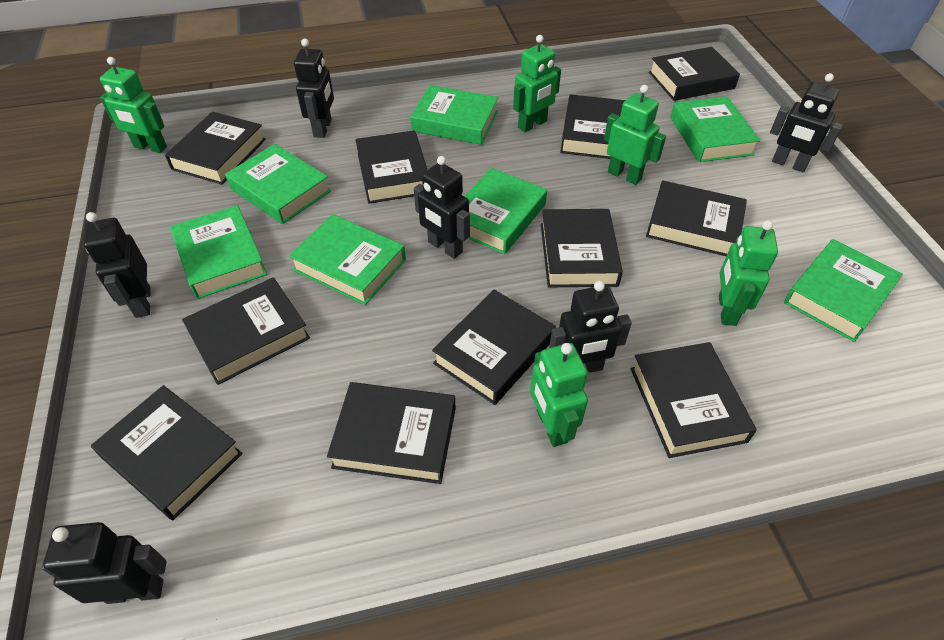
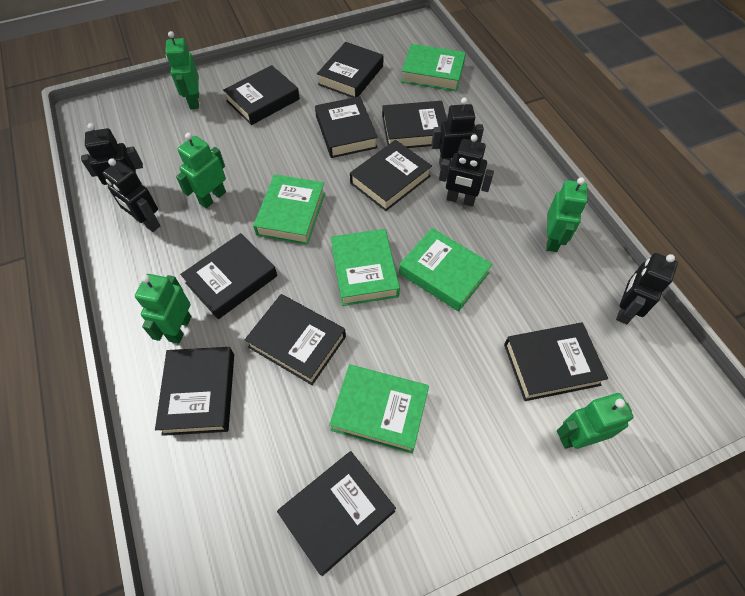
black book: [91,385,243,520] [165,112,266,185] [182,277,310,385] [327,382,456,484] [355,130,427,204] [432,290,556,405] [541,209,623,287] [560,94,626,159] [631,342,757,458] [646,180,747,256] [649,47,740,101] = 11 -> [155,347,234,436] [180,233,277,319] [223,65,300,125] [245,294,346,385] [277,451,396,576] [315,96,378,158] [317,42,383,98] [350,140,432,211] [382,101,448,148] [504,323,608,401] = 10
black robot: [41,522,167,604] [83,212,151,318] [294,39,334,138] [414,156,470,259] [549,281,632,373] [770,73,843,172] = 6 -> [81,123,143,185] [102,158,161,232] [431,98,484,169] [439,134,494,207] [616,253,678,324] = 5
green book: [170,205,267,299] [225,144,331,224] [289,214,406,305] [410,85,498,145] [464,168,547,254] [670,97,760,162] [784,239,903,342] = 7 -> [253,174,325,245] [329,365,429,454] [331,229,400,306] [399,228,492,312] [401,44,466,91] = 5

